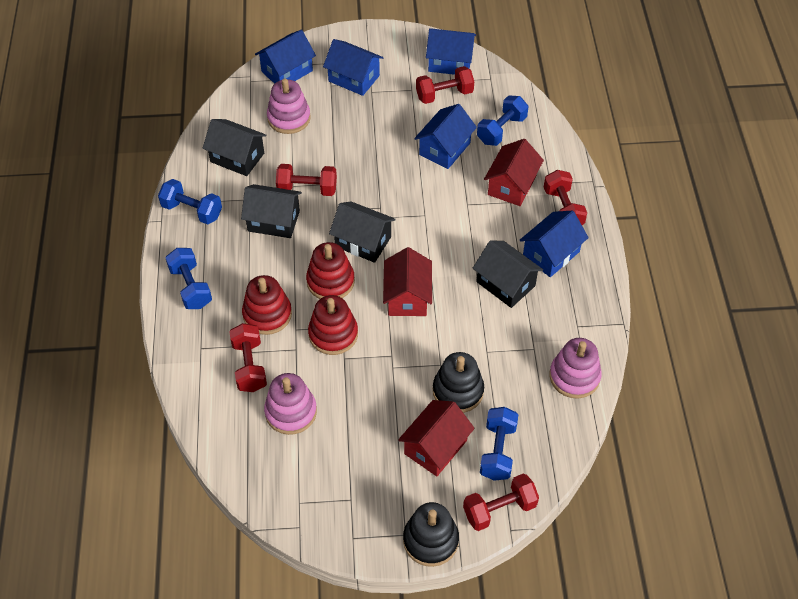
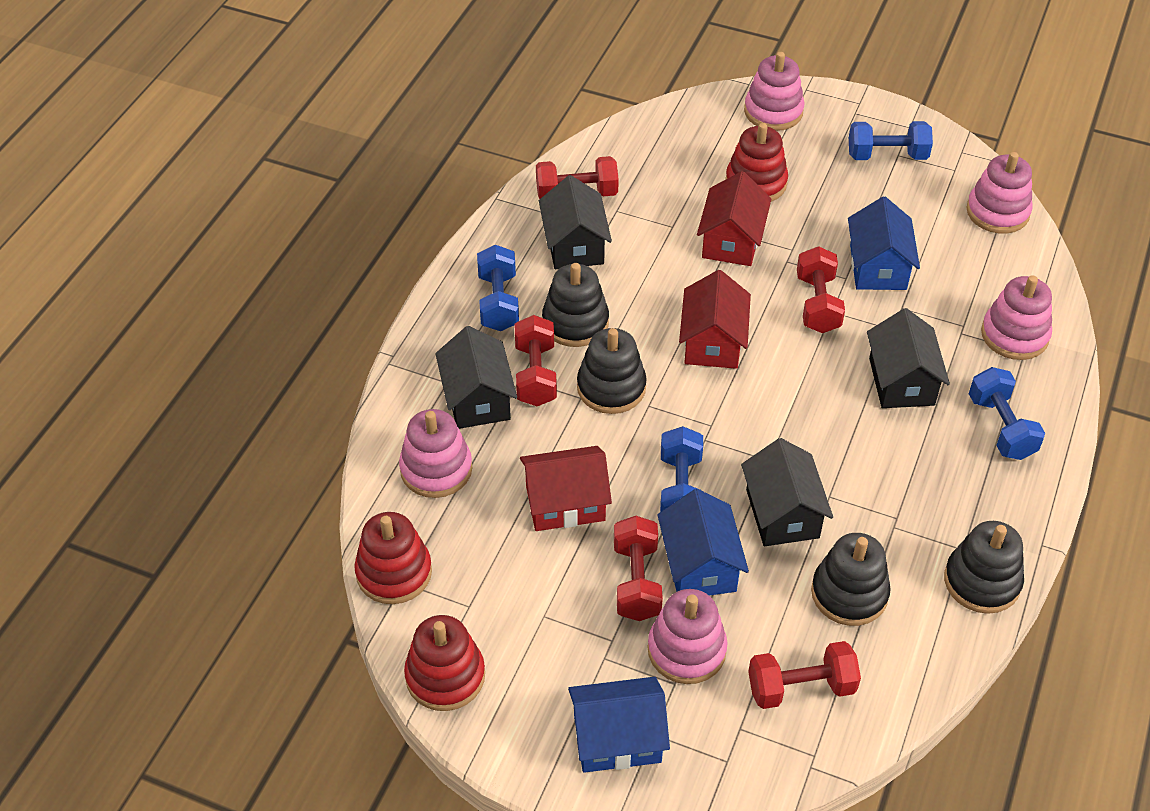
black stacking toy: [403,502,459,567] [433,352,484,413] = 2 -> [542,263,609,347] [577,328,647,414] [811,533,891,626] [944,521,1024,614] = 4
blue house: [255,30,316,84] [323,39,384,96] [414,104,477,169] [426,28,476,75] [520,210,589,277] = 5 -> [568,677,670,773] [657,489,749,596] [848,196,920,290] = 3
pink stacking toy: [264,373,317,435] [267,78,311,134] [550,338,602,399] = 3 -> [399,409,472,498] [648,589,728,684] [744,52,804,131] [966,152,1033,234] [981,275,1052,360] = 5

